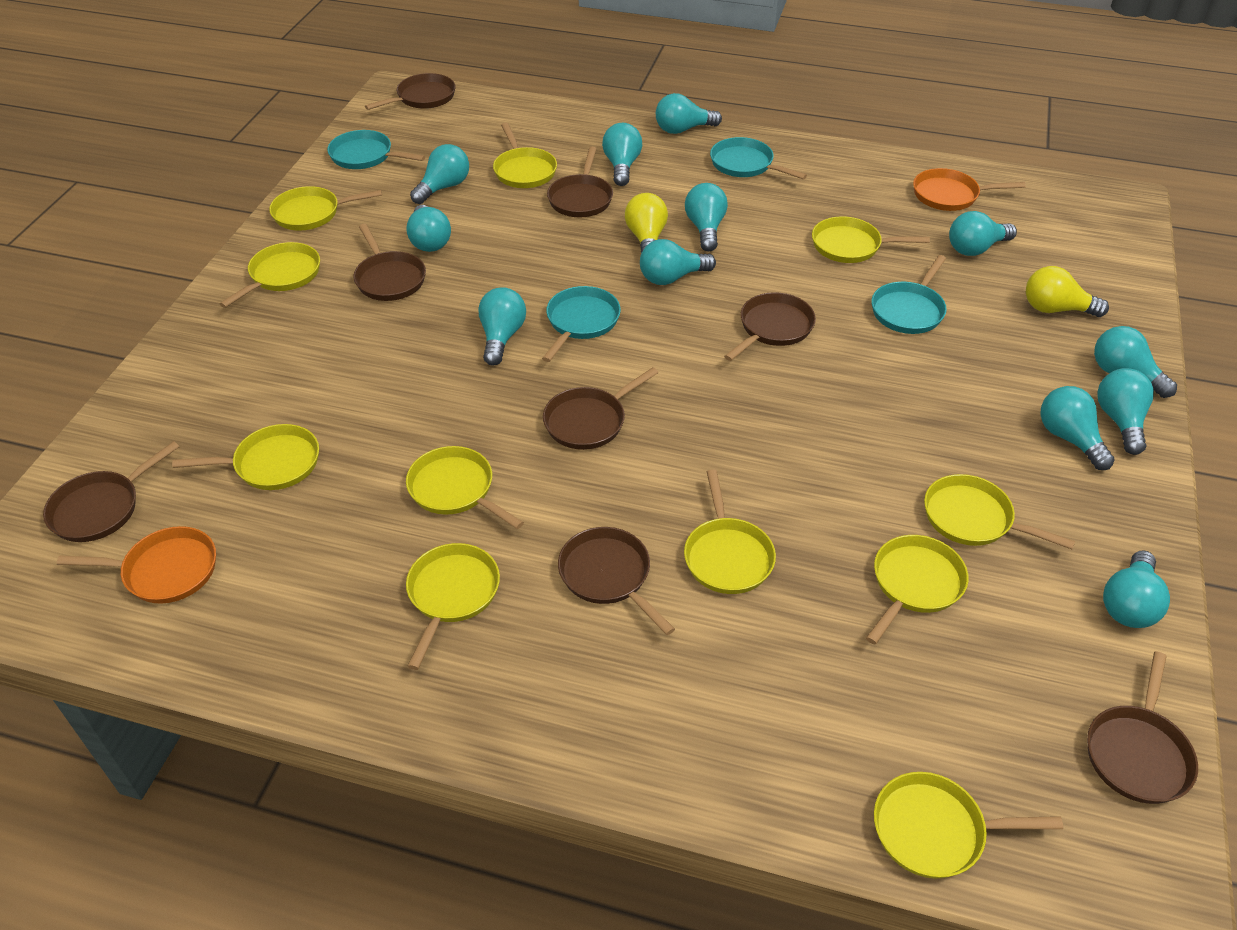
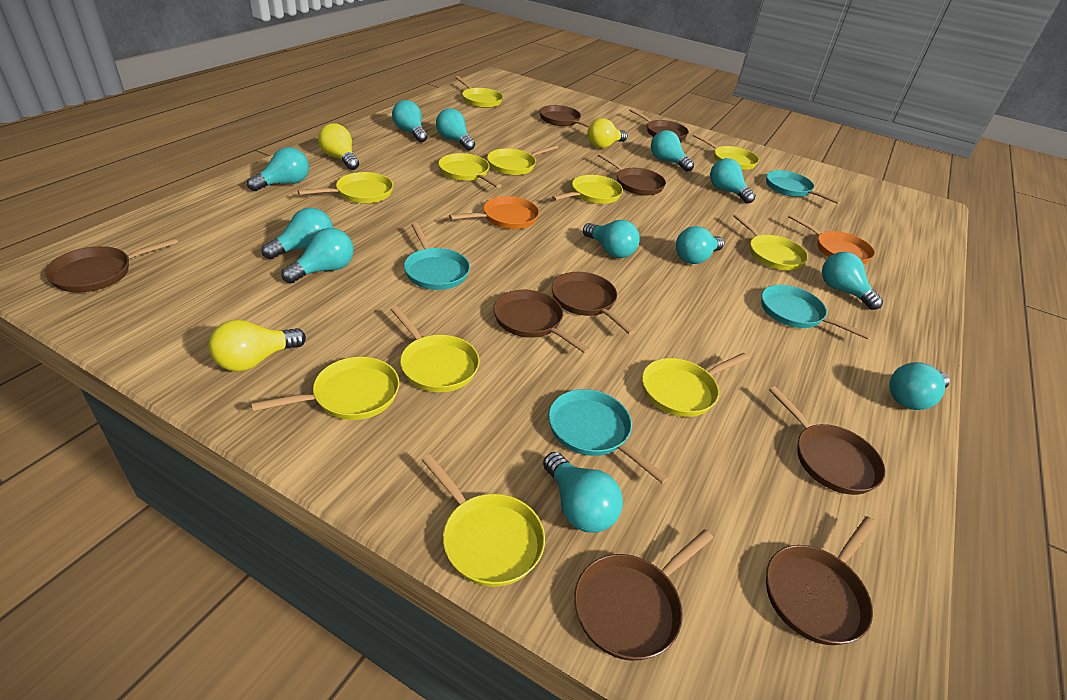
brown pan: [43,441,179,542] [353,224,426,301] [365,73,456,110] [543,367,658,450] [547,147,613,217] [558,527,675,635] [724,292,816,361] [1087,651,1198,804] = 8 -> [45,238,178,292] [493,290,590,354] [539,105,590,128] [552,272,636,335] [574,530,713,661] [598,153,666,196] [629,108,689,141] [766,516,876,645] [769,386,885,495] = 9
yellow light bulb: [625,193,668,253] [1026,266,1109,317] = 2 -> [208,320,306,372] [318,123,359,170] [587,118,627,149] = 3

